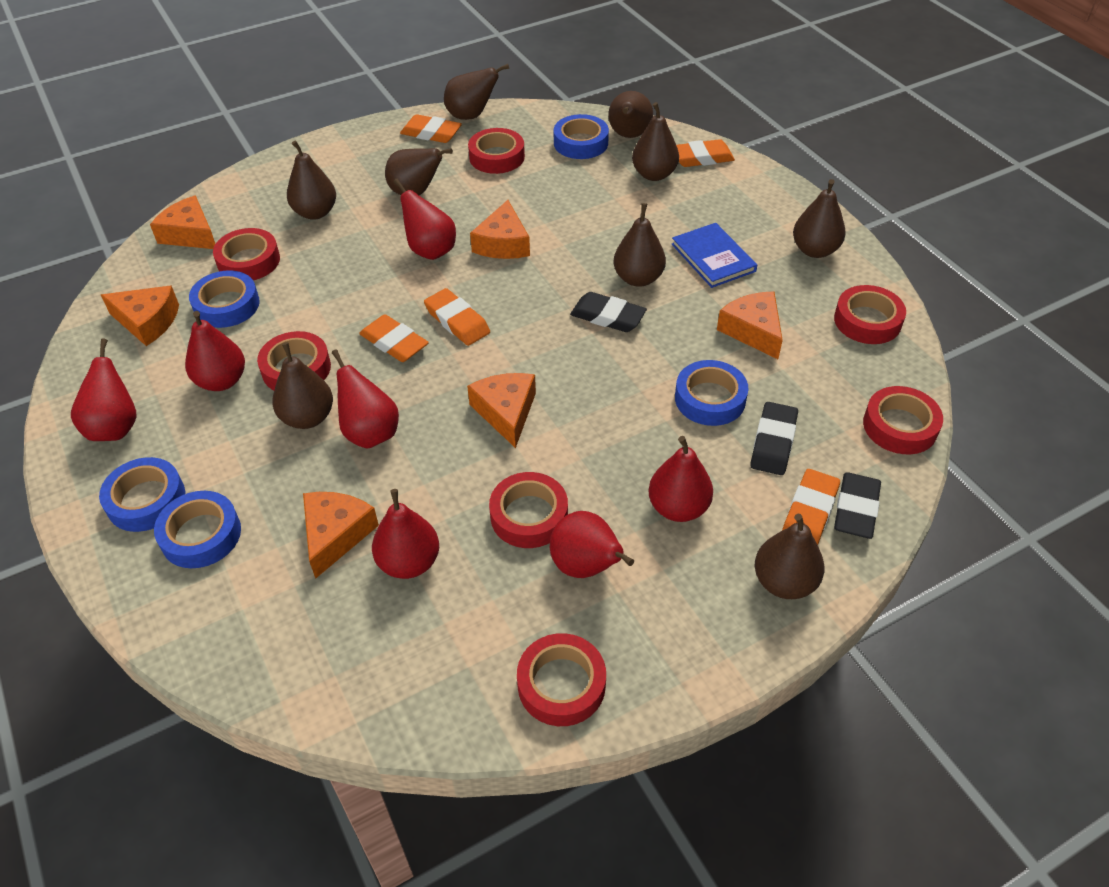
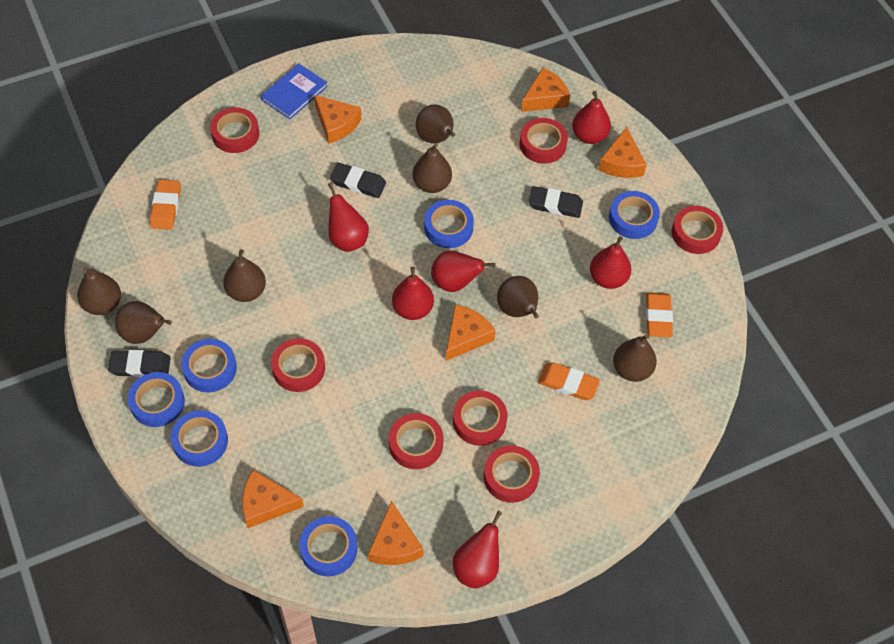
blue tape: [99,457,185,532] [154,491,241,568] [189,270,260,328] [554,114,609,159] [675,360,749,426] = 5 -> [128,372,185,427] [171,410,228,467] [181,339,237,392] [299,516,358,576] [424,200,474,248] [609,191,660,239] = 6
brown pear: [272,342,333,429] [287,140,336,220] [385,148,453,195] [444,64,509,120] [608,91,653,138] [614,203,666,287] [632,102,679,181] [755,514,825,599] [793,179,846,258] = 9 -> [77,267,121,315] [115,301,172,344] [223,249,266,302] [412,143,452,193] [416,104,455,144] [497,276,539,318] [613,334,657,382] = 7
orange eraser: [359,314,429,362] [400,114,462,143] [424,288,490,346] [676,139,735,167] [782,469,840,545] = 5 -> [150,180,181,230] [538,362,600,400] [646,292,673,338] = 3
red pear: [71,338,137,441] [185,311,245,391] [332,350,399,449] [372,489,439,579] [394,179,456,260] [550,511,634,578] [649,436,713,522] = 7 -> [328,183,369,252] [392,267,434,320] [431,251,496,292] [453,511,502,588] [572,91,611,144] [590,236,632,289] = 6

